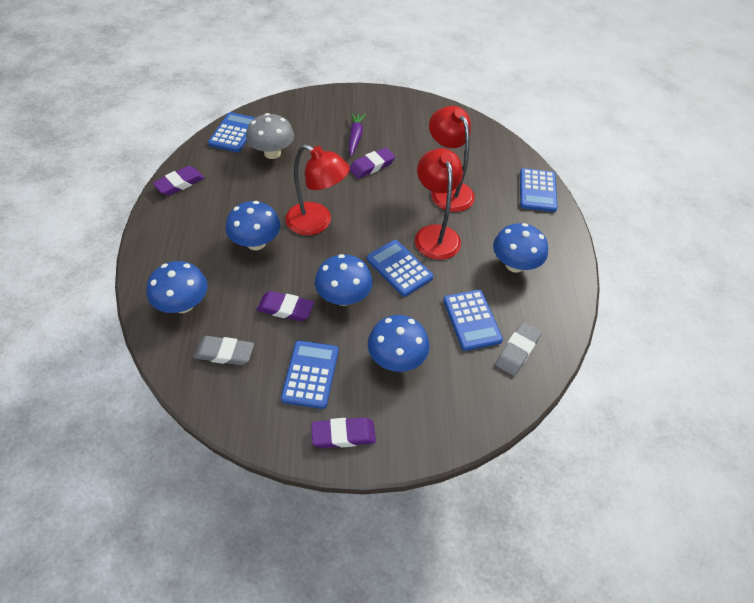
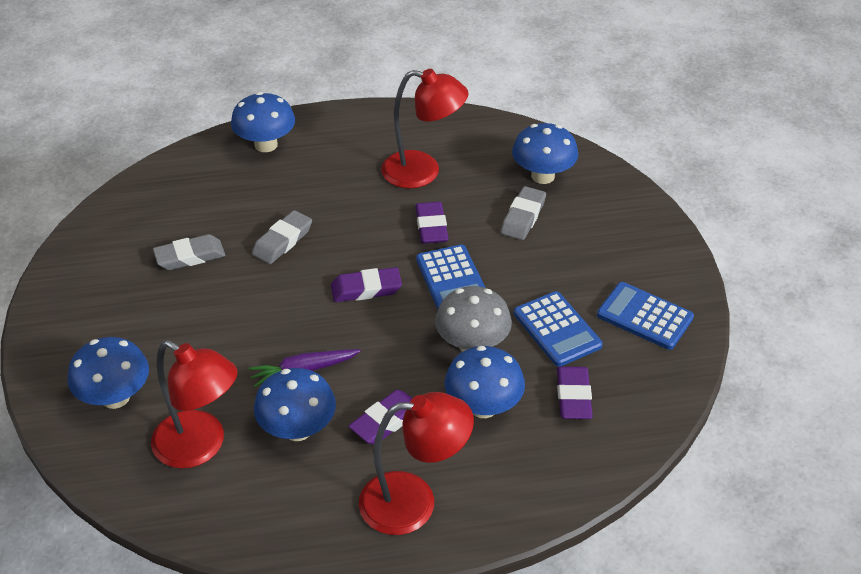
blue calculator: [208,112,255,152] [281,341,339,409] [367,240,433,297] [443,290,503,351] [520,168,558,212] = 5 -> [416,244,485,309] [514,291,603,367] [597,282,694,350] = 3
grey eraser: [194,336,254,365] [495,322,542,376] = 2 -> [153,234,225,270] [252,210,312,264] [501,186,546,240] = 3

